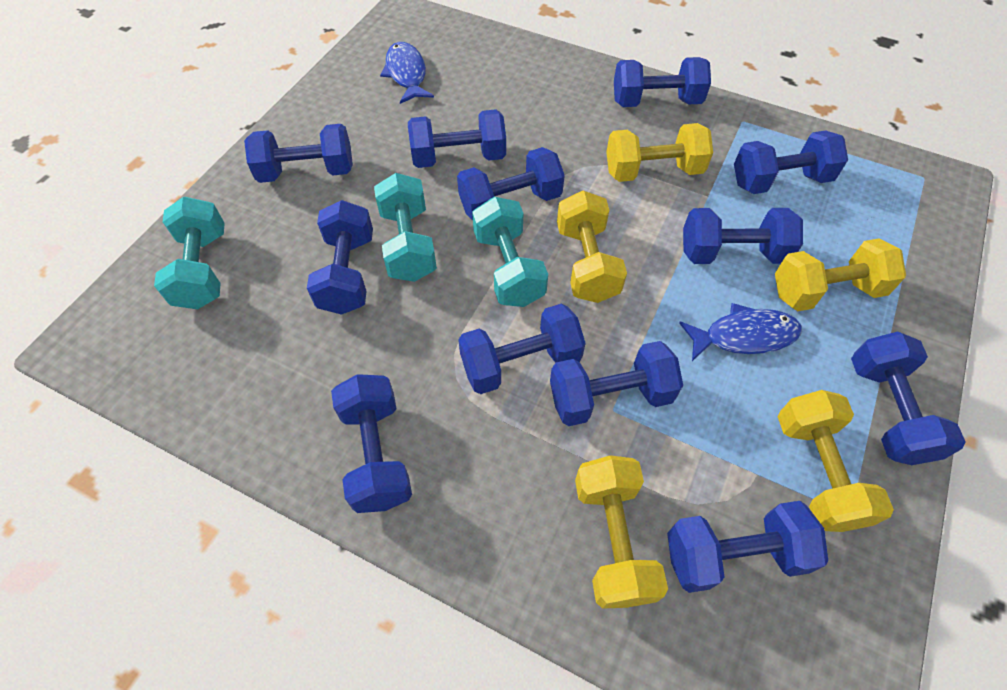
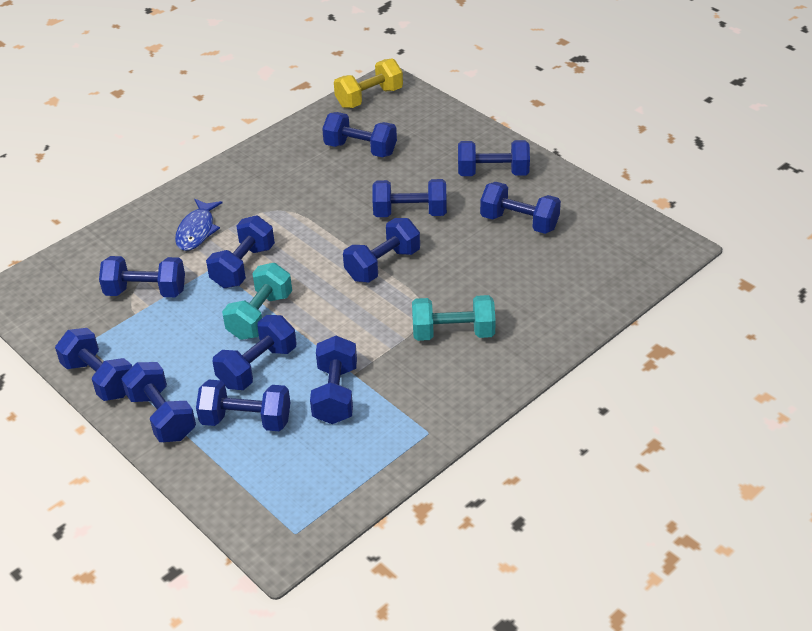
blue fish: [380,42,434,104] [679,303,802,361] = 2 -> [175,199,222,251] = 1
turquoise dumbbell: [154,197,224,309] [374,173,437,282] [472,197,548,307] = 3 -> [222,263,292,340] [412,295,496,341] = 2
yellow dumbbell: [557,191,627,303] [575,456,668,609] [606,123,713,182] [775,239,906,311] [778,390,894,532] = 5 -> [334,58,403,108] = 1

